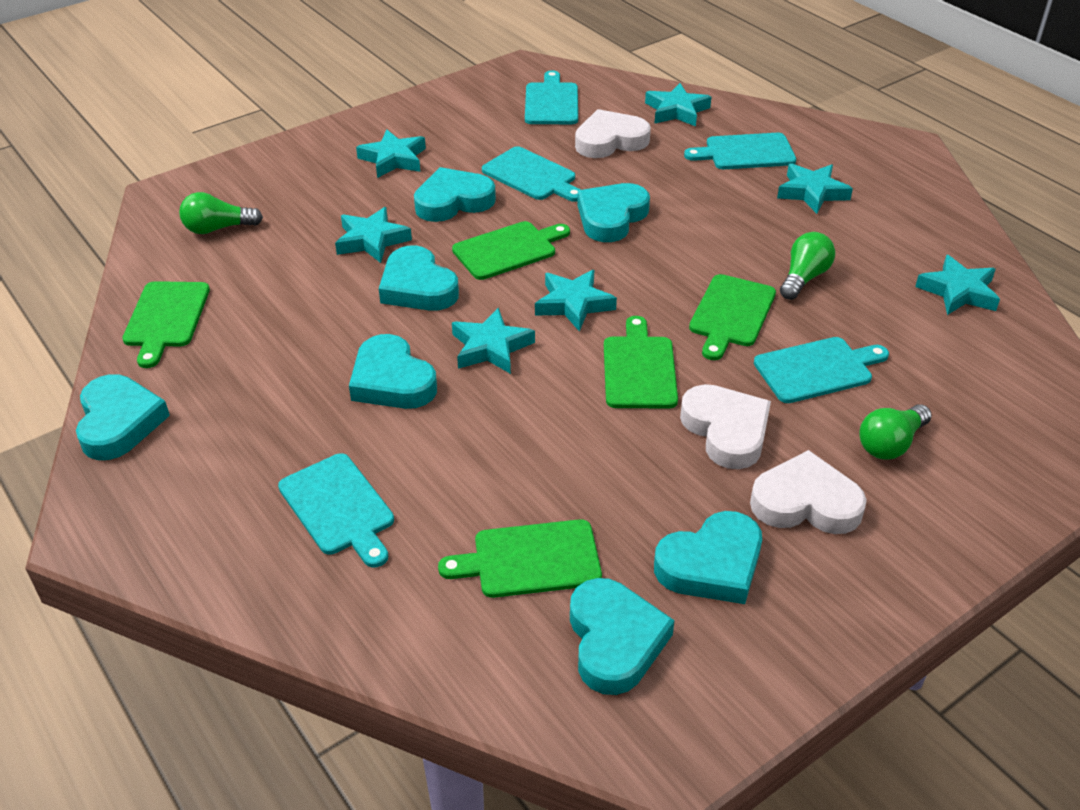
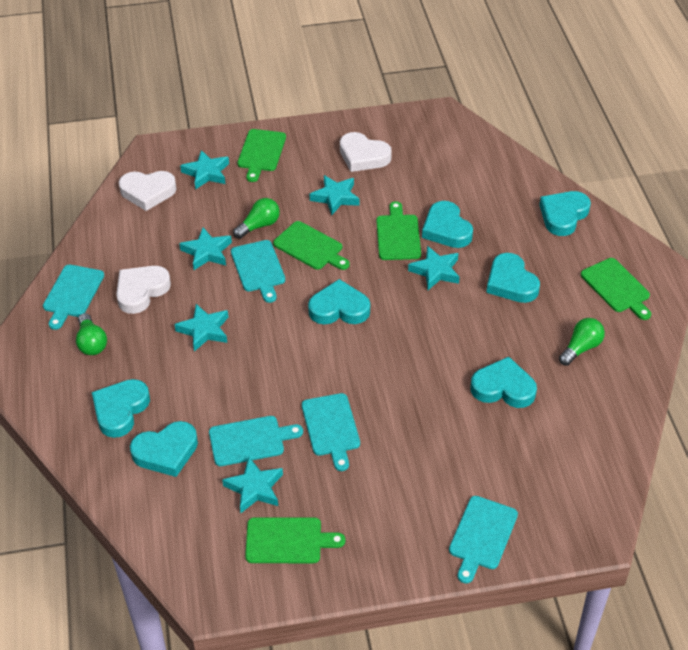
turquoise star: [335,207,412,263] [356,129,426,178] [452,307,535,374] [535,270,617,332] [645,83,711,127] [777,163,853,214] [915,255,1000,315] = 7 -> [174,304,228,352] [179,227,232,270] [180,150,229,190] [222,457,283,513] [310,175,359,215] [408,246,460,290] = 6

